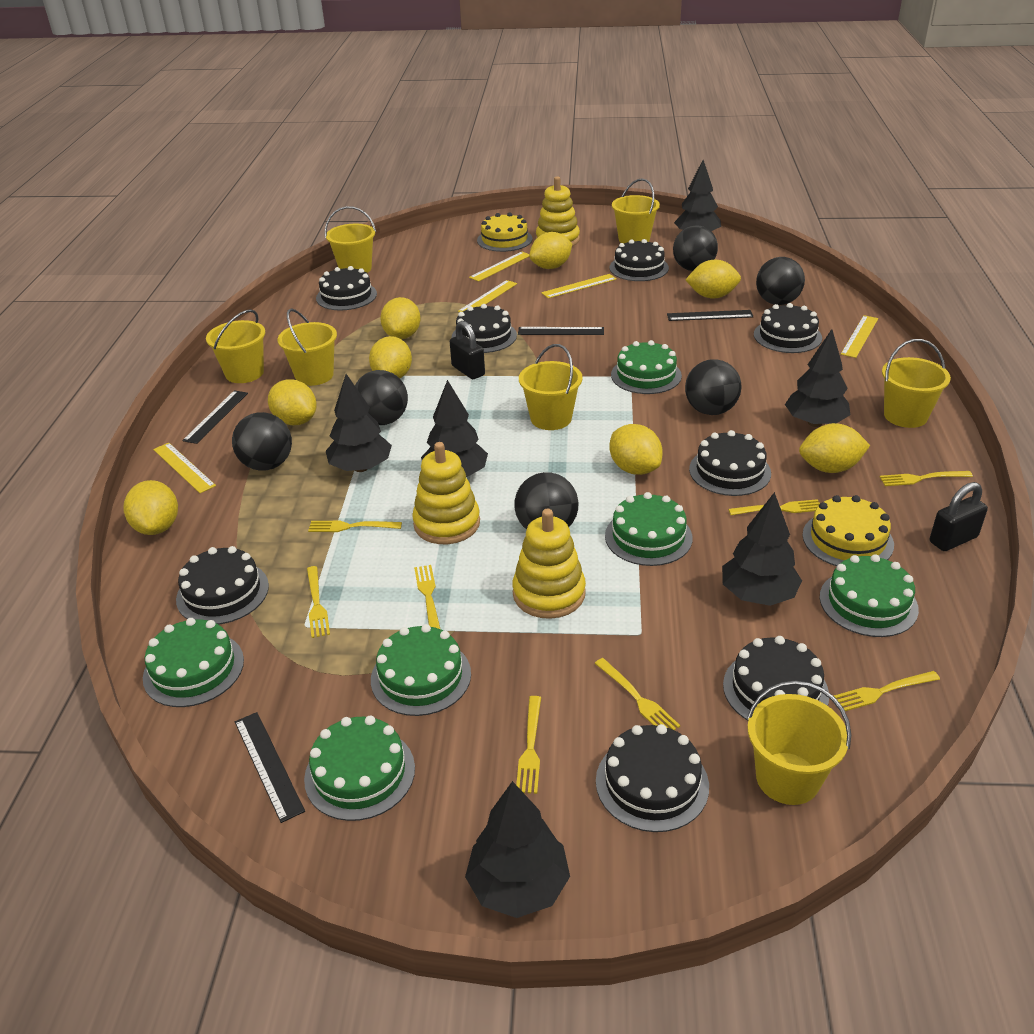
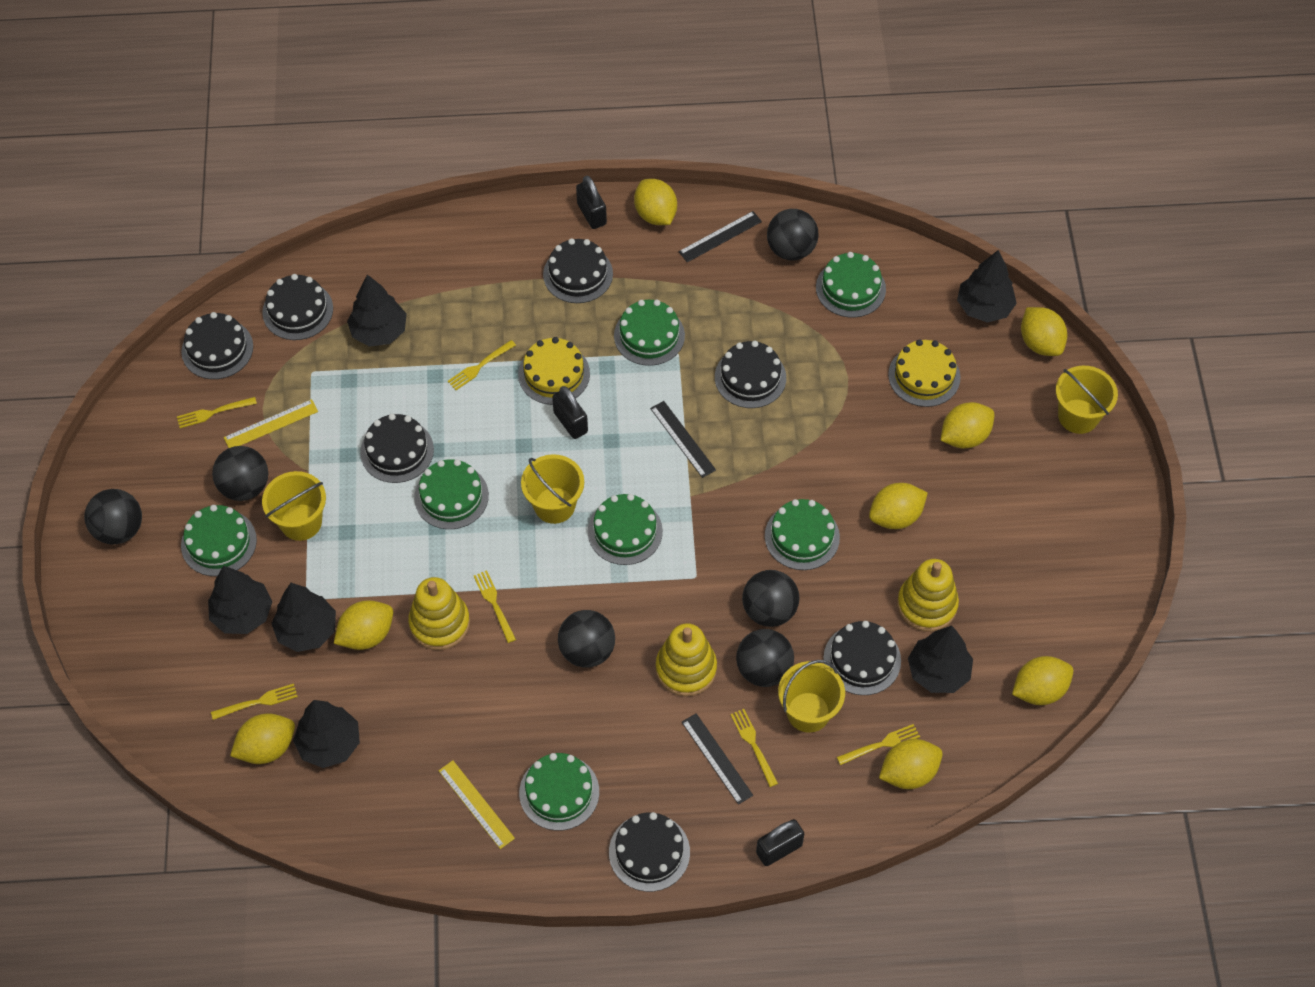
black cake: [176,546,269,625] [316,266,377,311] [452,304,517,353] [596,724,709,832] [610,239,669,281] [689,430,771,496] [723,636,829,721] [754,303,822,353] = 8 -> [181,312,253,379] [262,274,333,340] [360,414,434,483] [543,238,613,303] [609,812,690,892] [715,341,786,408] [823,621,901,695] = 7
black padlock: [450,321,485,379] [930,482,988,551] = 2 -> [552,386,588,439] [576,176,607,229] [756,819,804,866] = 3
black ruler: [182,390,248,444] [235,712,305,823] [518,327,604,335] [667,310,754,321] = 4 -> [650,401,716,478] [679,211,762,262] [682,713,753,805] = 3
green cake: [143,618,244,707] [304,715,415,821] [371,624,471,716] [605,492,693,566] [611,340,682,394] [820,554,919,637] = 6 -> [181,505,257,576] [414,459,489,529] [519,753,599,831] [588,494,663,565] [614,300,685,366] [765,499,840,570] [816,252,886,318] = 7
yellow bucket: [206,309,265,383] [278,308,337,386] [325,206,376,273] [519,344,582,430] [612,179,660,243] [747,681,851,805] [882,339,951,428] = 7 -> [262,471,326,541] [521,454,584,524] [778,660,845,733] [1056,366,1118,434] = 4
yellow fork: [307,566,330,638] [308,521,402,532] [414,565,440,629] [516,696,541,794] [594,658,680,730] [728,499,820,515] [834,671,940,711] [879,471,973,486] = 8 -> [177,397,257,428] [211,684,298,720] [448,340,516,390] [474,570,516,643] [730,709,778,787] [837,724,920,765] = 6
yellow ruler: [153,443,216,493] [458,280,517,312] [469,252,529,282] [541,274,617,298] [841,315,878,358] = 5 -> [224,399,318,448] [439,760,515,849] = 2

